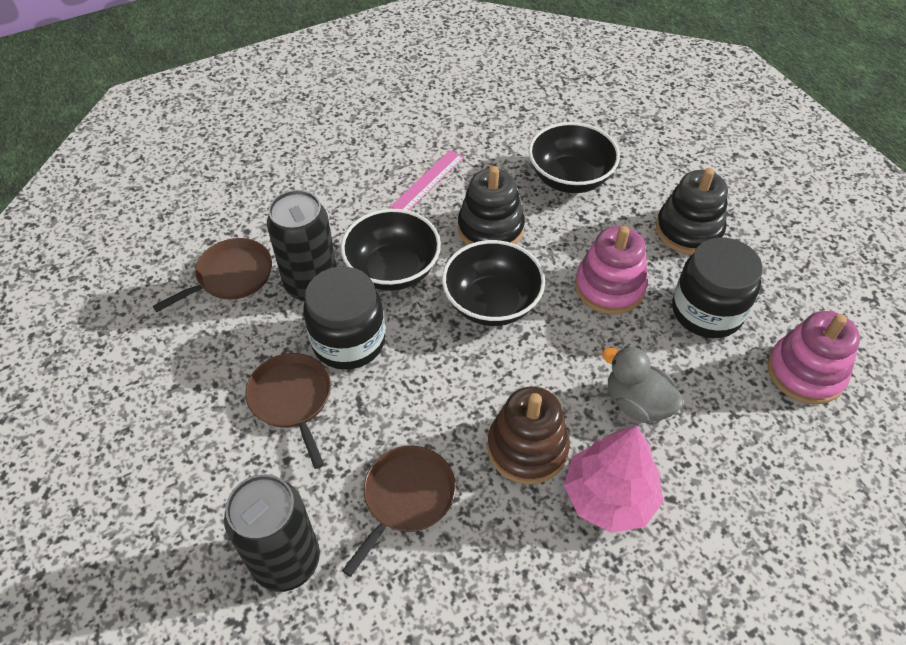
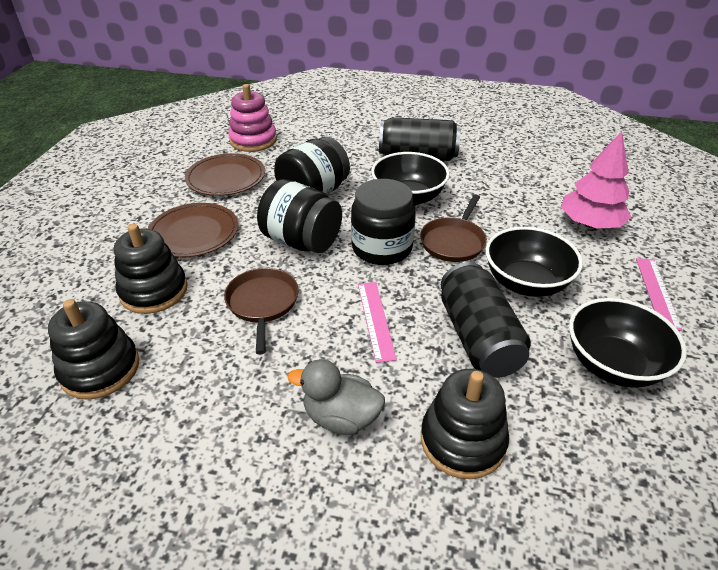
black jar: [303,267,385,370] [672,238,763,338] = 2 -> [257,179,342,253] [274,137,350,195] [351,179,416,265] = 3
black stacking toy: [458,166,525,245] [656,168,728,255] = 2 -> [48,299,139,400] [114,224,188,314] [421,369,509,479] = 3
brown pan: [152,238,272,312] [245,353,331,469] [342,446,456,577] = 3 -> [224,268,299,355] [420,195,487,262] = 2
brown plate: none = 0 -> [148,203,238,257] [185,153,265,196] = 2
brown stacking toy: [487,386,570,484] = 1 -> none = 0
pink ruler: [390,150,464,210] = 1 -> [358,282,397,363] [636,258,682,331] = 2
pink stacking toy: [575,226,648,314] [767,311,860,405] = 2 -> [228,84,277,152] = 1

